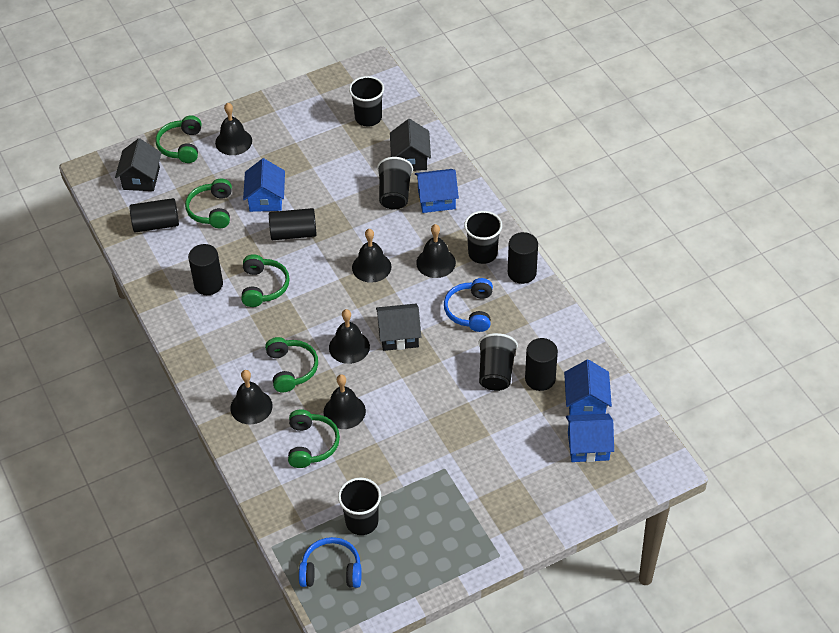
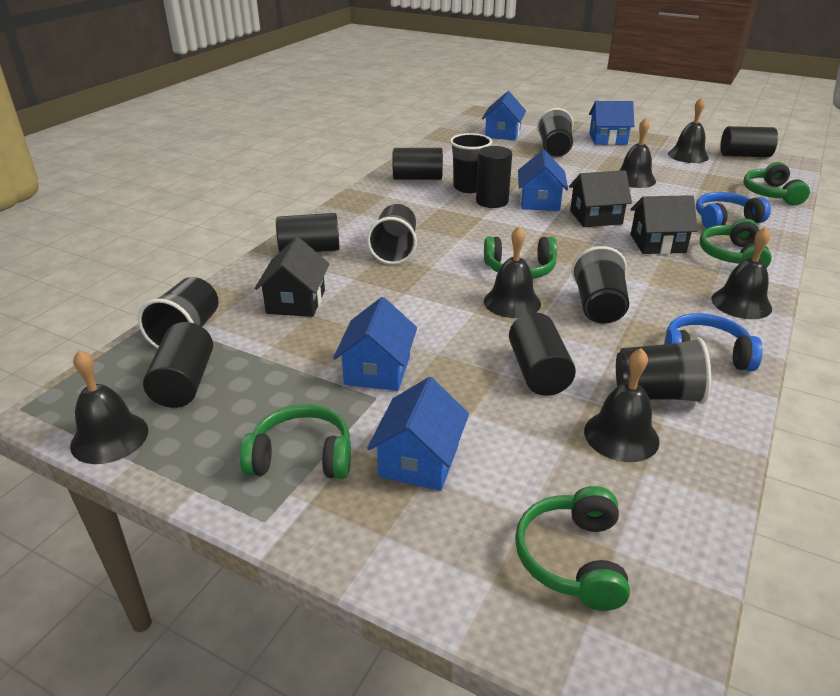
black cup: [338,477,381,535] [349,76,384,126] [377,157,413,209] [464,211,502,264] [479,333,518,391] = 5 -> [138,277,219,348] [367,204,417,264] [450,133,492,193] [537,108,574,157] [571,246,629,324] [616,337,711,404] = 6
black cylinder: [129,198,179,233] [188,244,223,295] [269,208,317,240] [508,232,538,284] [525,338,558,391] = 5 -> [143,322,213,408] [276,213,340,252] [392,148,443,180] [476,146,512,208] [509,312,576,396] [720,126,778,157] = 6
blue house: [243,158,285,212] [415,169,459,213] [564,360,612,415] [566,414,614,462] = 4 -> [333,297,417,391] [367,377,469,491] [482,91,526,140] [518,150,568,211] [589,101,634,145] = 5

